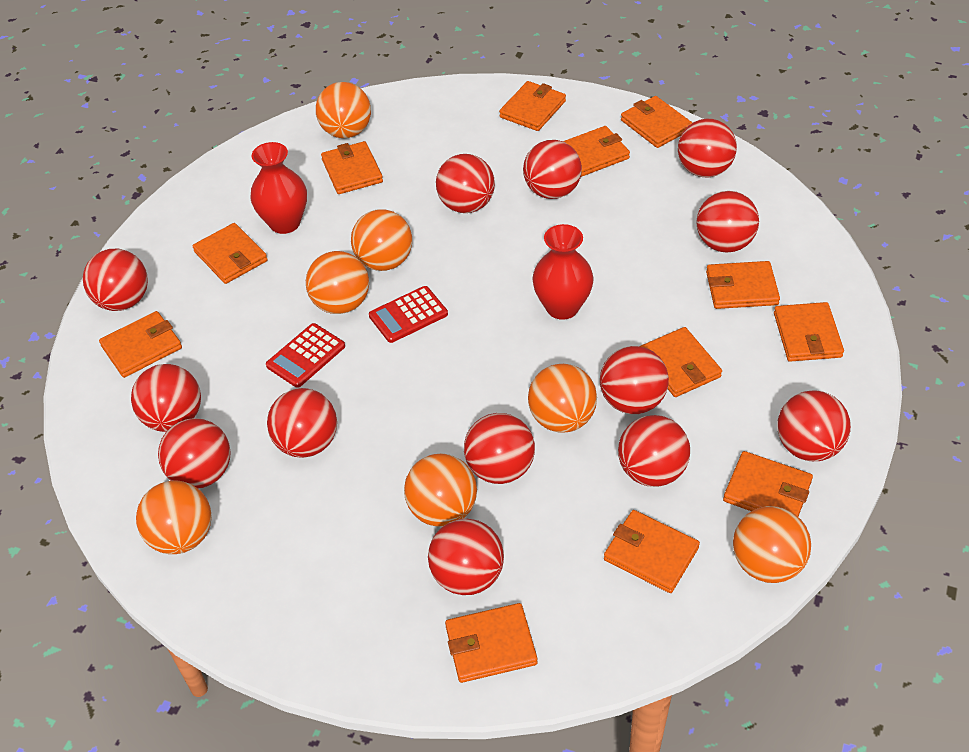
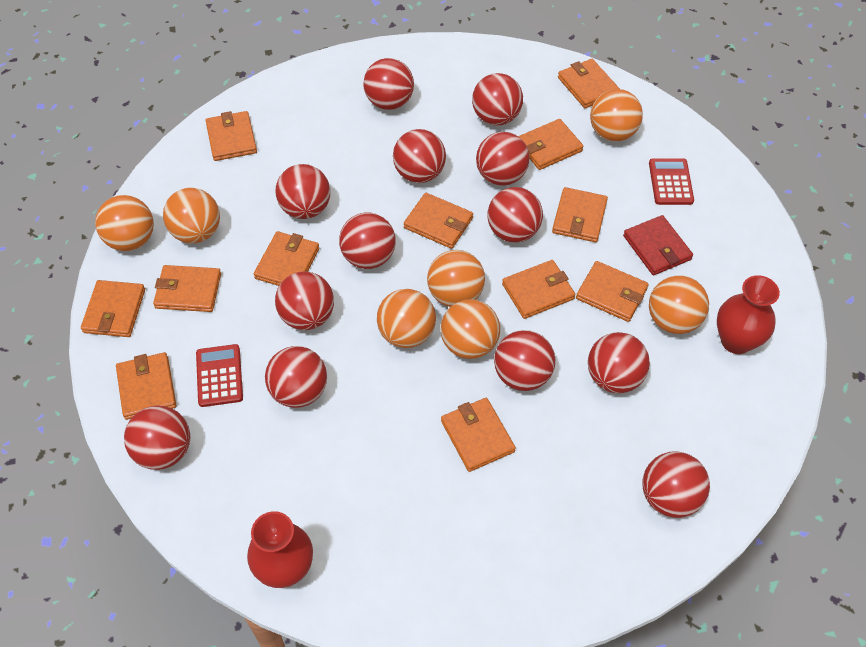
red wallet: none = 0 -> [623,215,693,275] = 1

